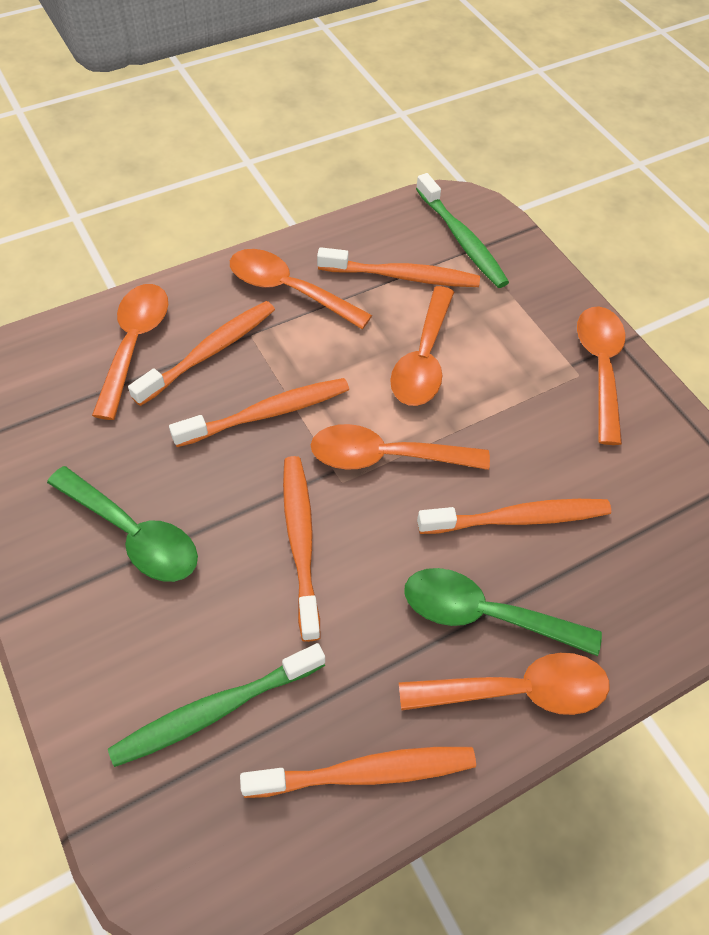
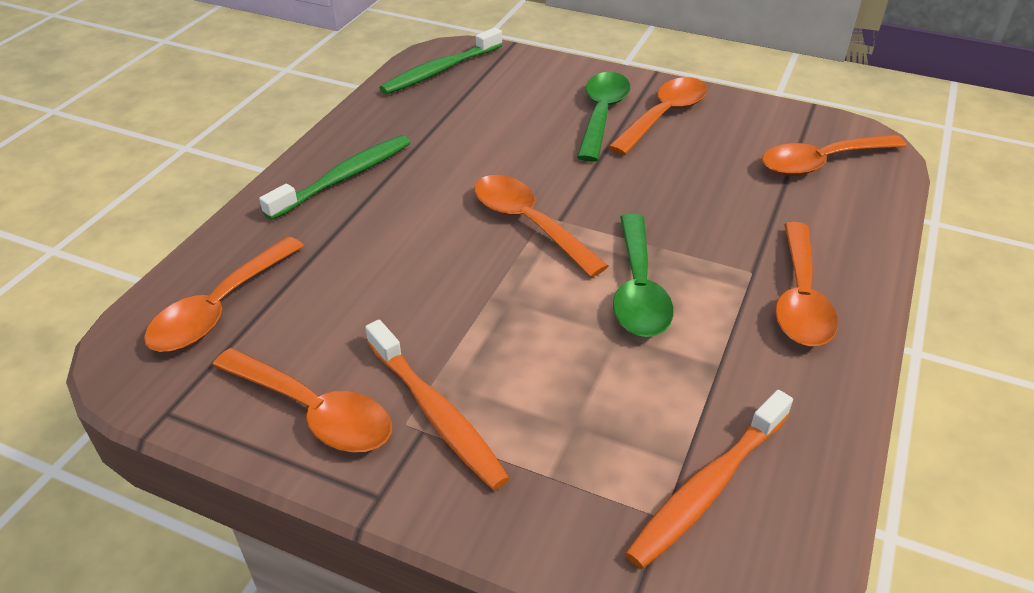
orange toothbrush: [128,301,275,406] [169,378,349,447] [240,747,476,798] [283,456,320,642] [317,247,480,287] [417,499,611,534] = 6 -> [365,320,510,490] [625,390,793,569] = 2

